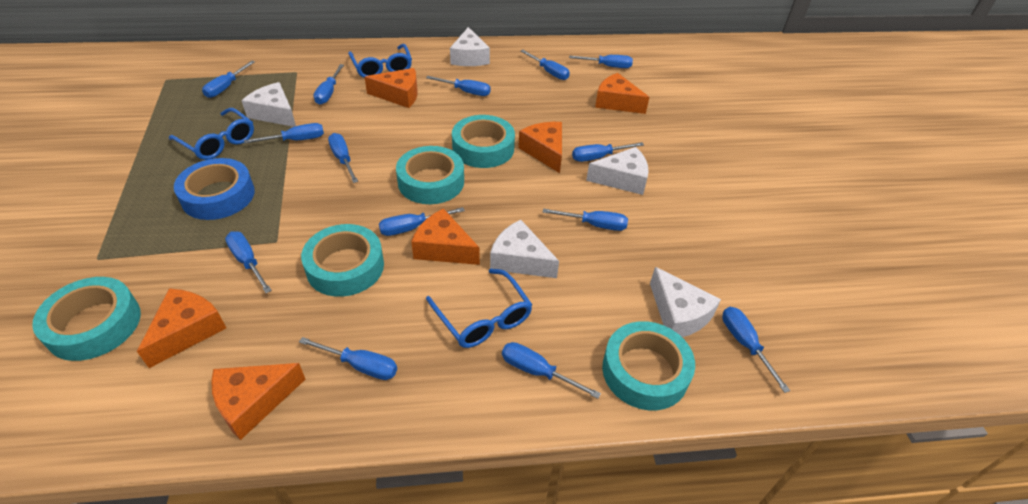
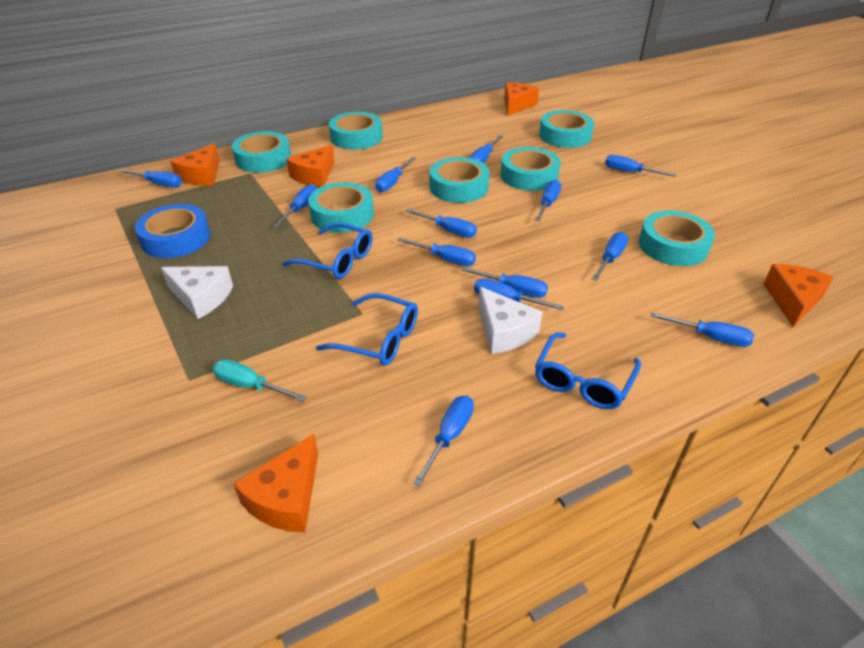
blue screwdriver: [202,61,255,98] [225,232,272,293] [244,123,324,144] [299,337,397,380] [313,64,344,105] [328,133,358,183] [379,207,465,236] [426,76,491,96] [502,342,601,399] [520,50,570,80] [543,208,628,231] [569,55,633,68] [572,142,644,162] [722,307,790,393] = 14 -> [119,169,182,188] [273,184,317,227] [375,157,416,192] [397,238,476,266] [406,209,477,238] [413,396,474,486] [461,267,548,298] [470,135,503,163] [474,278,564,311] [535,180,561,221] [592,232,629,281] [605,155,676,177] [650,312,754,347] = 13
orange cheese: [137,288,226,368] [211,363,306,440] [364,68,418,108] [411,208,480,265] [518,122,562,173] [595,73,649,114] = 6 -> [170,143,220,186] [233,434,318,533] [286,145,335,187] [504,82,539,116] [763,264,834,327] = 5
turquoise screwdriver: none = 0 -> [212,359,306,402] = 1
turquoise tape: [32,277,141,361] [301,224,384,297] [396,146,464,204] [452,115,515,168] [602,321,695,410] = 5 -> [232,131,291,173] [308,182,374,233] [329,112,383,150] [430,157,490,203] [501,147,561,191] [539,110,594,148] [639,211,715,266] = 7
white cheese: [242,82,296,127] [450,27,490,66] [490,220,559,278] [586,147,649,195] [650,267,721,337] = 5 -> [161,266,233,319] [478,287,542,354] = 2

